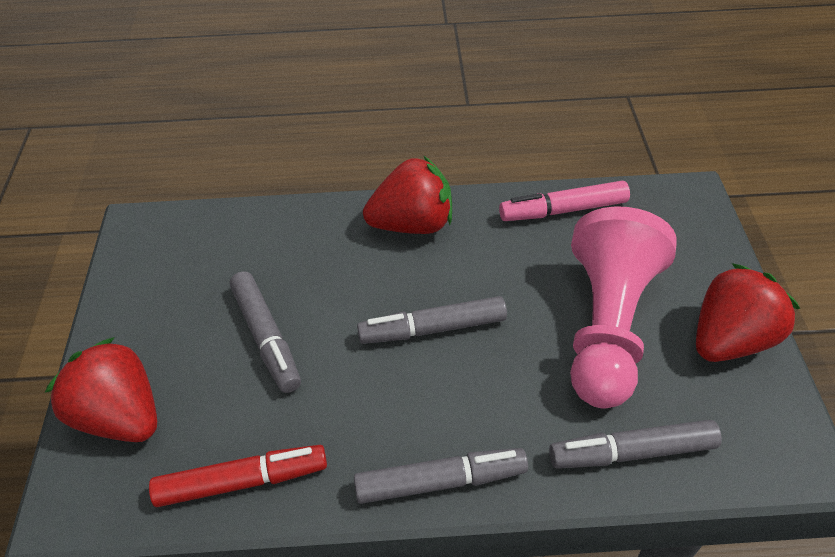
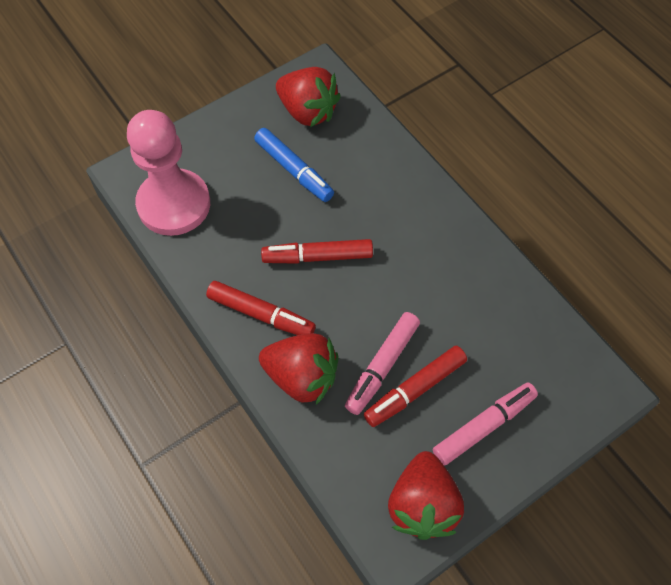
blue marker: none = 0 -> [254,128,334,202] = 1
grey marker: [230,271,301,393] [354,448,528,504] [357,296,507,344] [549,420,722,469] = 4 -> none = 0
pink marker: [499,181,630,221] = 1 -> [345,312,420,415] [433,382,538,465] = 2
red marker: [149,445,327,507] = 1 -> [206,281,316,335] [261,239,373,264] [364,346,467,427] = 3

